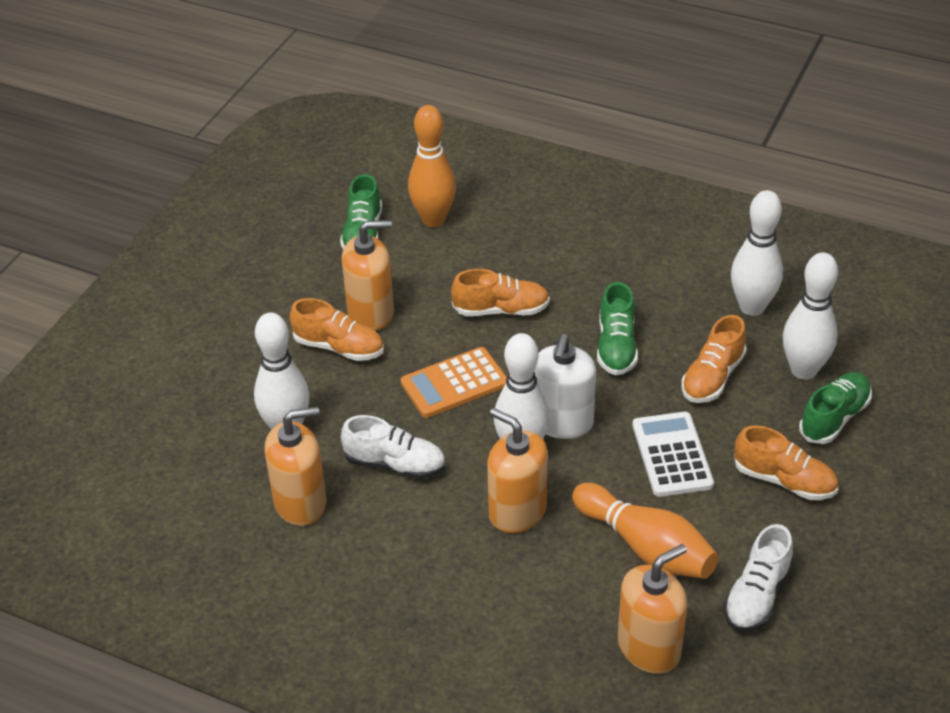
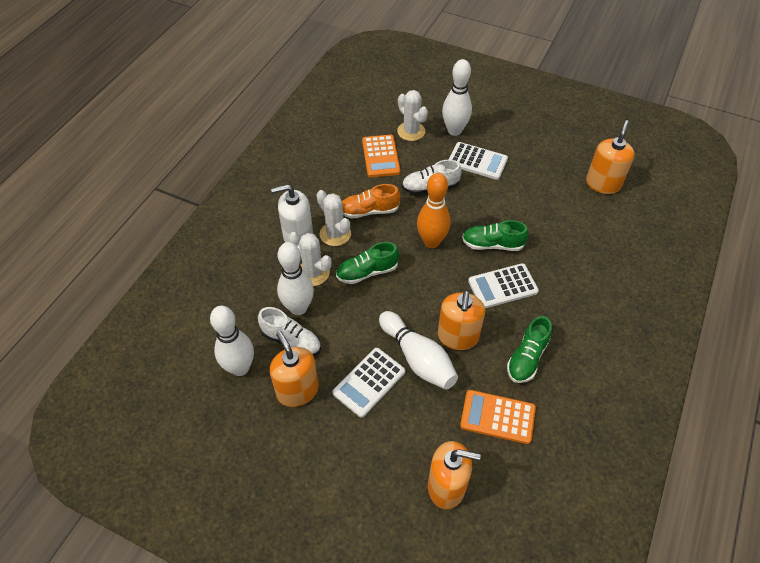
orange bowling pin: [408,105,456,227] [572,483,718,579] = 2 -> [417,173,451,248] = 1
orange calculator: [401,347,507,418] = 1 -> [362,135,400,178] [460,390,536,444] = 2
orange shoe: [289,298,384,361] [451,269,550,316] [681,315,747,403] [734,425,838,500] = 4 -> [342,184,400,219] = 1
white cactus: none = 0 -> [289,232,331,286] [317,190,351,246] [397,90,428,141] = 3
white calculator: [632,412,714,497] = 1 -> [332,348,405,418] [448,142,508,180] [468,263,539,308] = 3

